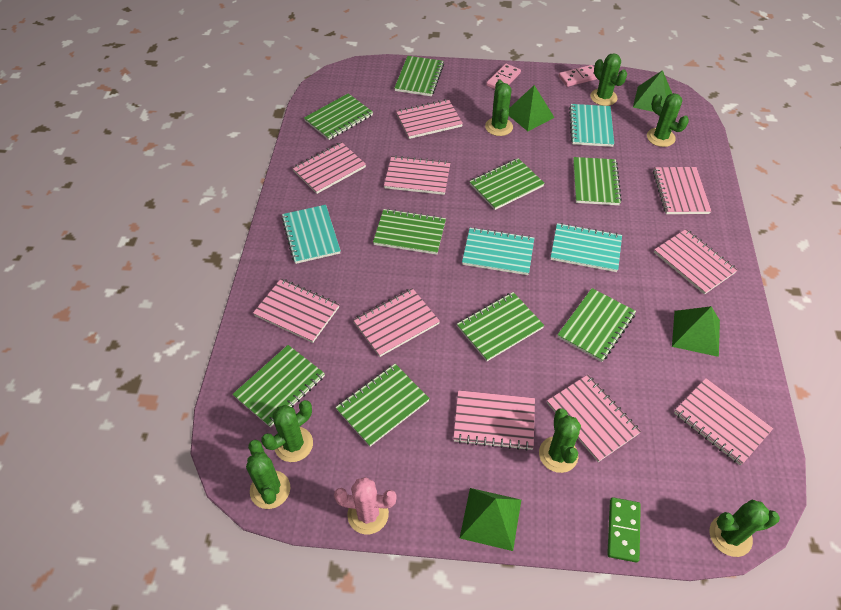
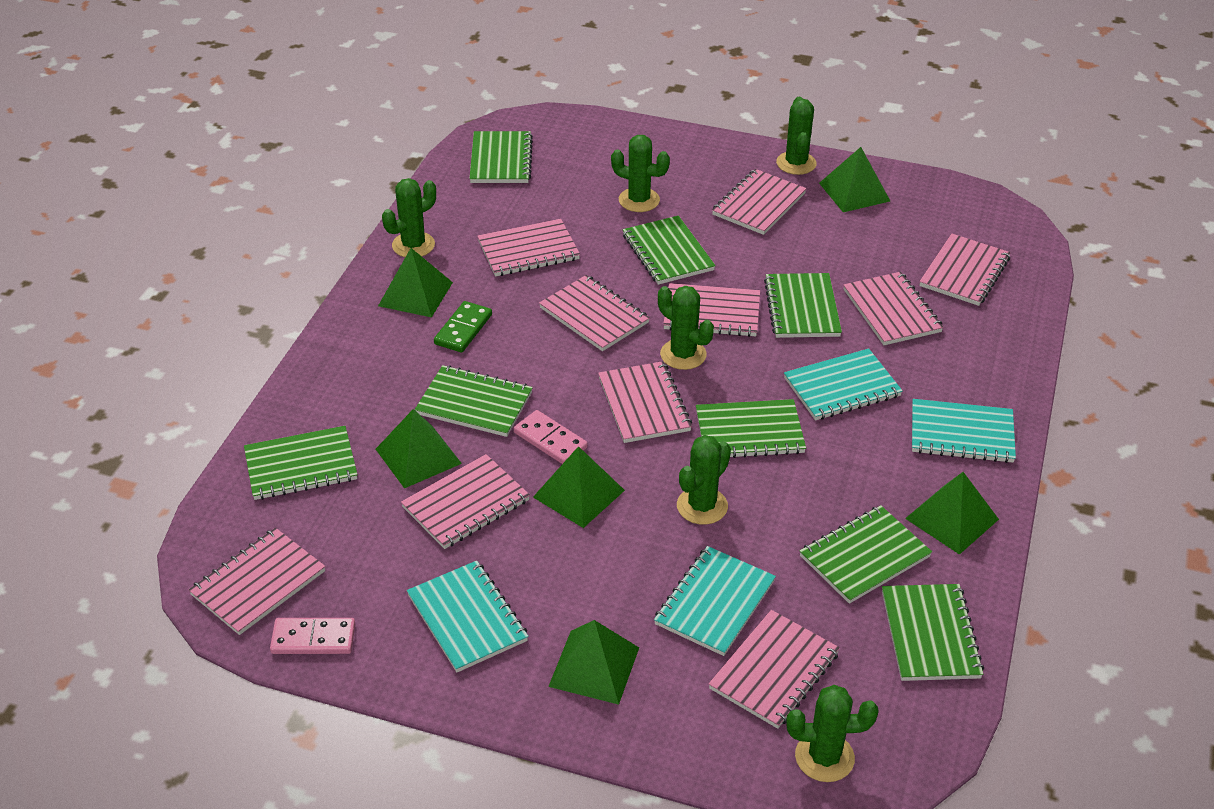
green cactus: [246,440,290,509] [261,400,313,462] [485,80,513,136] [539,408,581,473] [590,53,627,106] [647,93,689,147] [709,500,780,557] = 7 -> [382,178,436,257] [611,135,670,212] [658,286,714,370] [677,435,731,525] [776,97,817,175] [786,685,879,782] = 6
green notebook: [232,345,325,427] [304,93,373,140] [335,364,430,447] [373,209,446,255] [394,56,444,96] [457,292,544,361] [469,158,545,210] [557,288,636,362] [573,157,622,205] = 9 -> [244,426,358,500] [415,365,533,437] [469,131,533,183] [623,215,716,285] [696,399,806,458] [764,273,842,338] [800,505,932,604] [882,584,984,681] = 8
green pyramid: [460,488,521,551] [509,85,555,131] [633,70,672,112] [672,306,720,357] = 4 -> [376,409,462,488] [378,248,453,317] [533,446,625,528] [548,620,639,705] [819,147,890,212] [905,472,999,555] = 6
pink cactus: [334,477,397,534] = 1 -> none = 0

